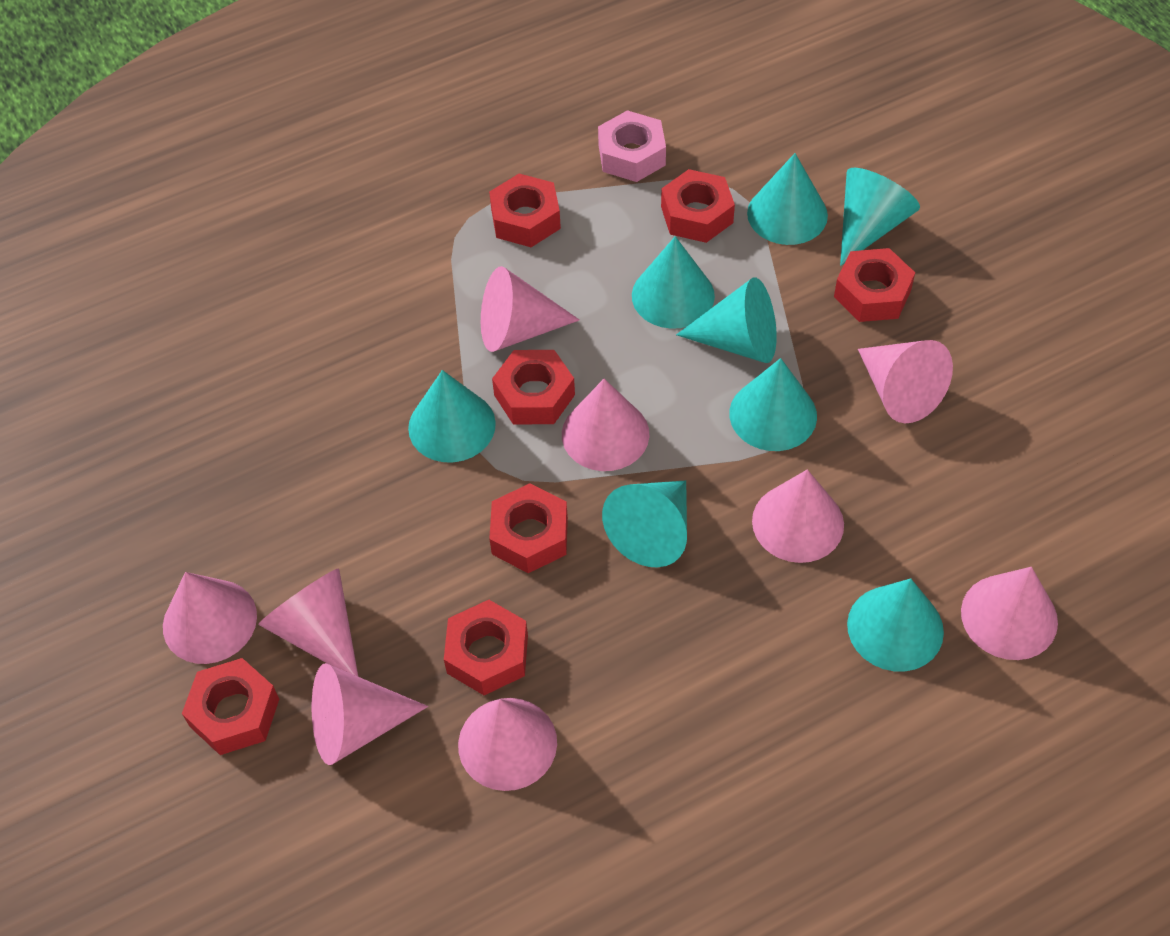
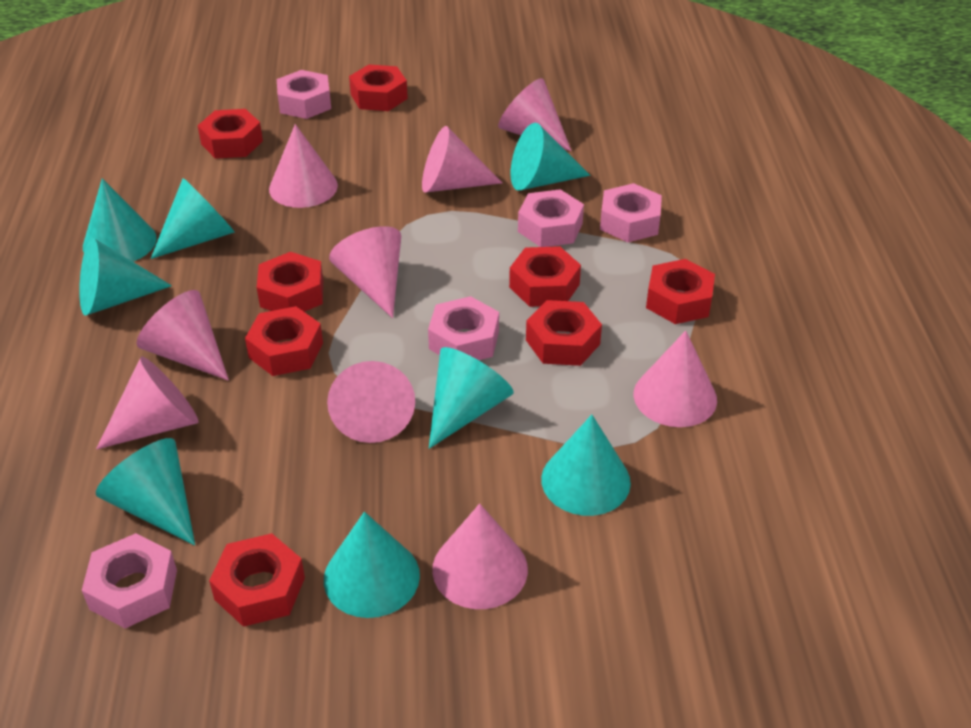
pink nut: [598,110,666,182] = 1 -> [82,533,177,628] [277,70,331,119] [428,296,499,360] [518,189,584,247] [600,183,662,242] = 5
red nut: [182,658,279,755] [444,600,528,695] [489,174,561,247] [489,483,568,573] [492,350,575,424] [661,169,735,243] [834,248,915,322] = 7 -> [198,109,263,159] [209,533,305,627] [245,306,323,376] [257,252,323,312] [349,64,408,111] [509,246,581,307] [526,300,602,366] [646,259,715,324] = 8

